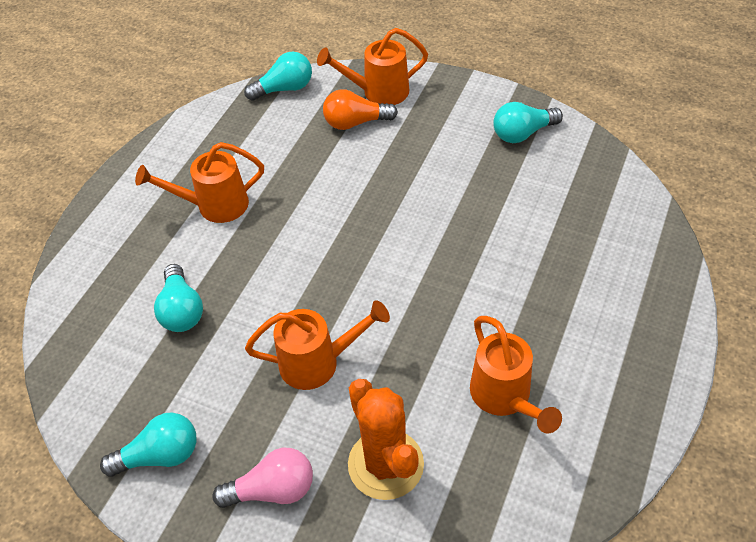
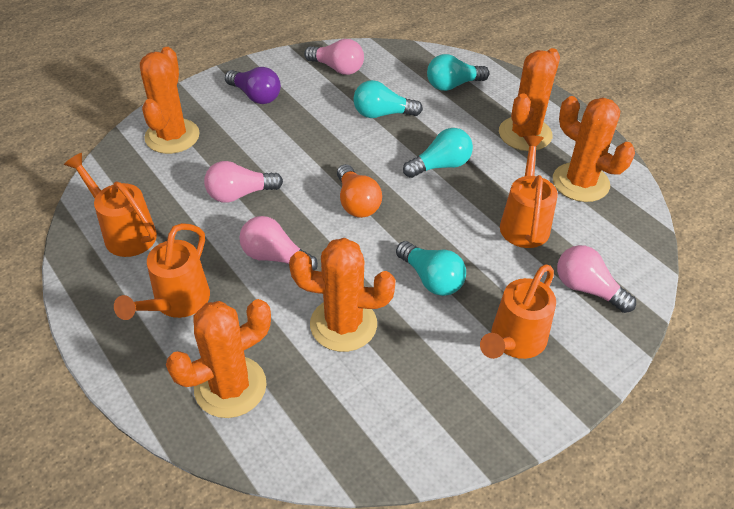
orange cactus: [348,379,424,500] = 1 -> [140,47,200,154] [166,299,271,418] [289,238,396,352] [499,48,560,151] [553,96,635,202] = 5
pink light bulb: [213,448,313,508] = 1 -> [204,161,283,203] [239,216,318,271] [304,39,364,75] [557,245,636,313] = 4
purple light bulb: none = 0 -> [225,67,281,104] = 1

